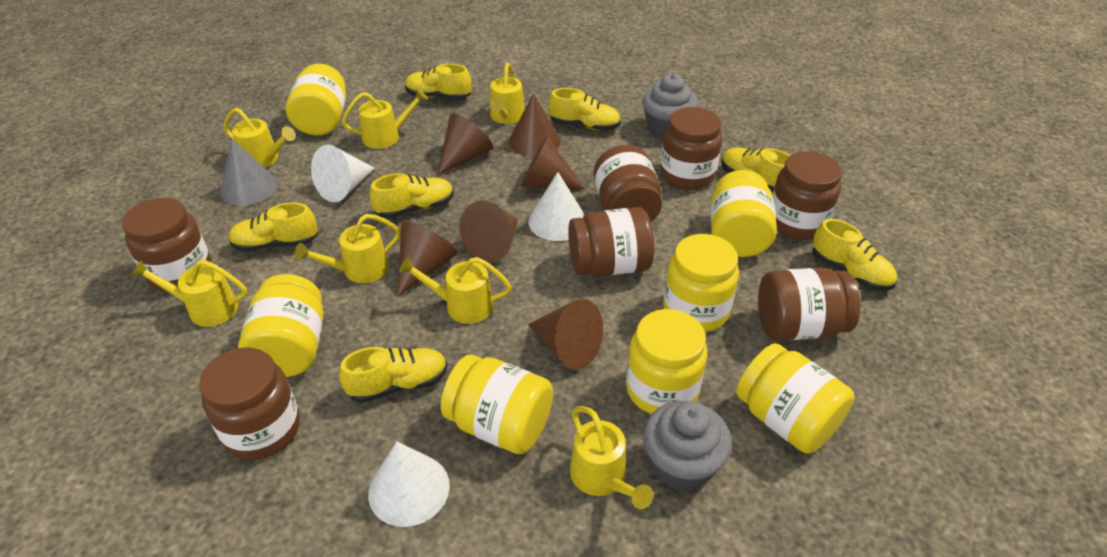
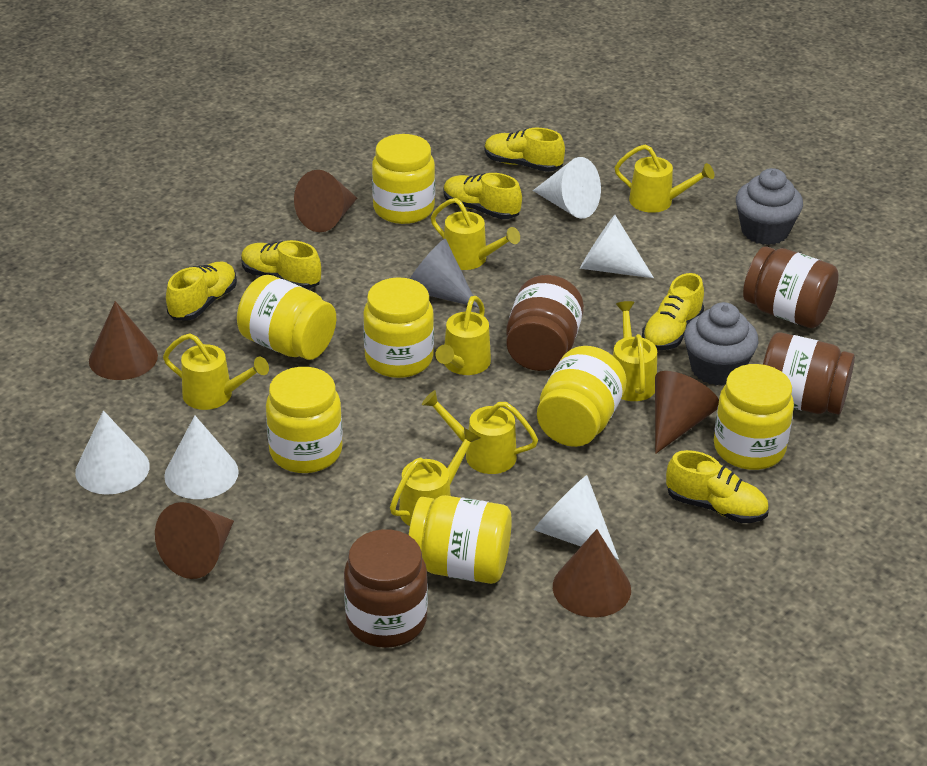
brown cone: [397,222,458,297] [437,113,493,176] [459,201,518,262] [509,93,560,157] [521,137,585,190] [528,299,603,370] = 6 -> [89,301,158,380] [155,502,234,579] [294,170,357,232] [553,529,631,617] [655,371,719,454] = 5
brown jar: [122,198,211,292] [199,347,300,460] [568,207,654,277] [593,145,662,222] [660,107,722,190] [758,268,861,341] [773,151,842,240] = 7 -> [344,529,428,648] [506,275,584,371] [743,246,839,328] [763,332,855,415] = 4
white cone: [311,145,375,202] [368,442,450,527] [528,172,585,241] = 3 -> [75,411,150,495] [164,416,239,499] [533,157,601,219] [534,475,619,560] [580,215,654,278] = 5
yellow shoe: [228,202,318,252] [339,347,448,403] [370,173,454,218] [405,64,471,100] [549,88,621,131] [721,148,791,192] [812,219,897,291] = 7 -> [166,261,237,321] [241,240,321,289] [443,173,522,219] [484,128,565,172] [642,273,704,350] [666,450,768,523] = 6

